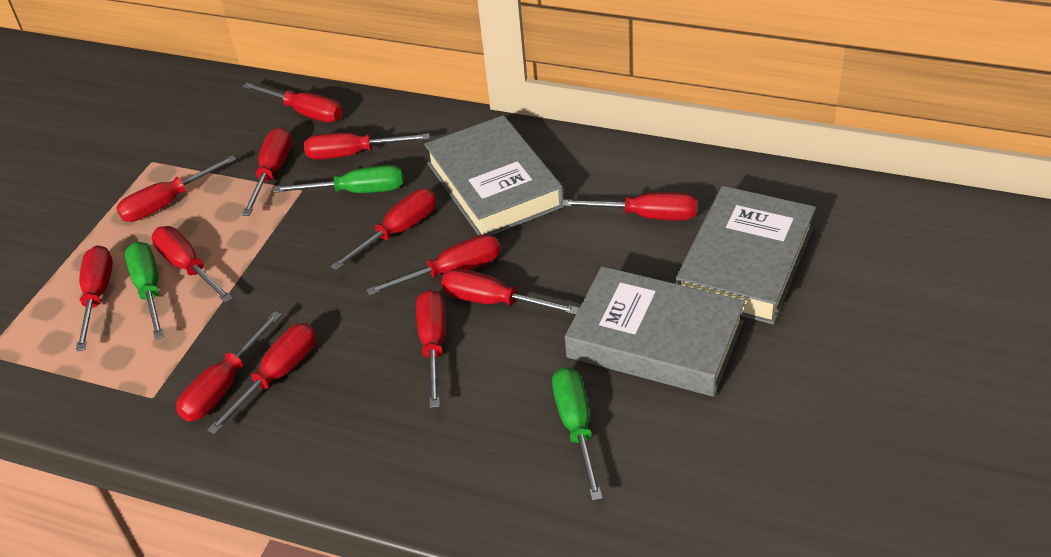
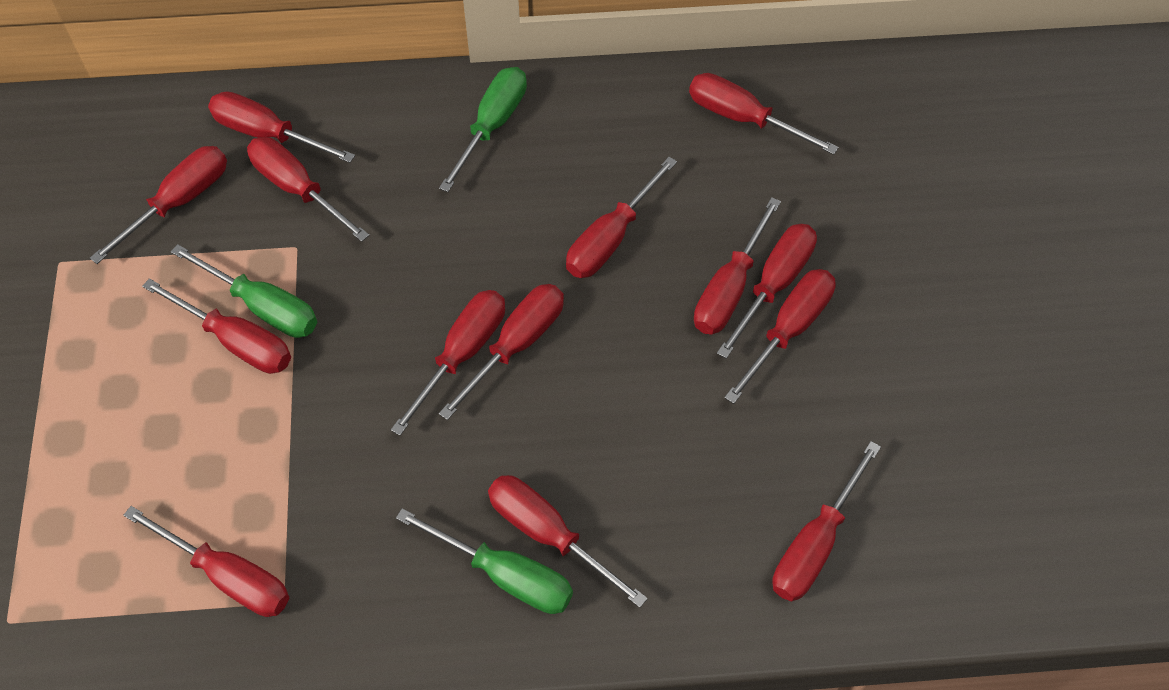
grey book: [424,115,564,236] [565,266,745,397] [676,186,816,324] = 3 -> none = 0
red screwdriver: [76,245,113,351] [116,155,236,222] [151,226,233,303] [176,311,282,421] [207,323,316,435] [242,82,343,123] [242,127,292,216] [304,133,429,159] [330,189,437,271] [366,235,500,296] [416,290,445,408] [441,269,579,315] [561,192,697,220] = 13 -> [90,146,227,264] [123,506,289,617] [142,278,291,374] [208,91,355,163] [247,137,369,242] [391,290,505,436] [439,284,564,420] [488,475,648,608] [566,157,677,278] [689,73,839,155] [694,197,781,334] [717,224,817,359] [724,269,836,404] [772,441,881,602] = 14

